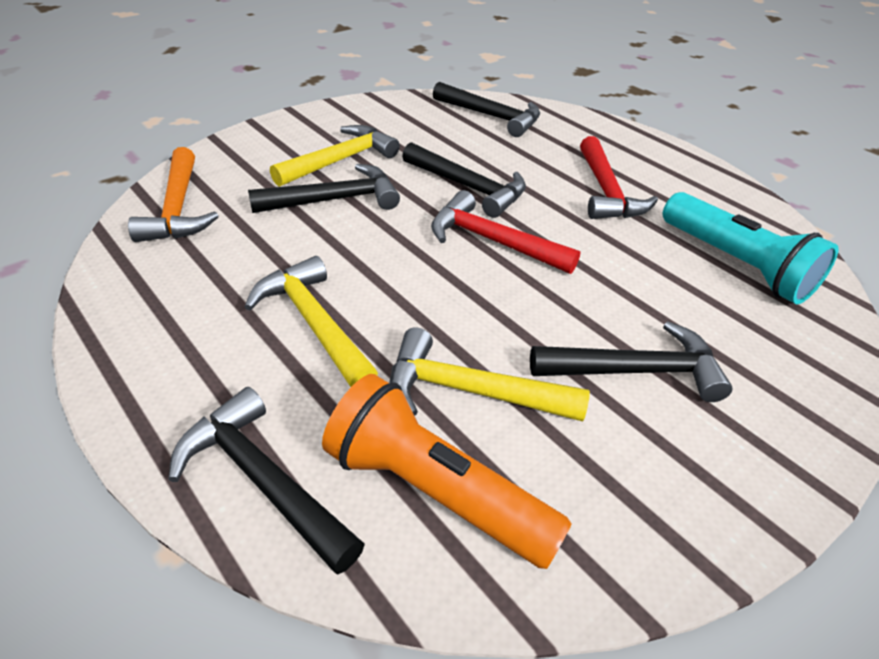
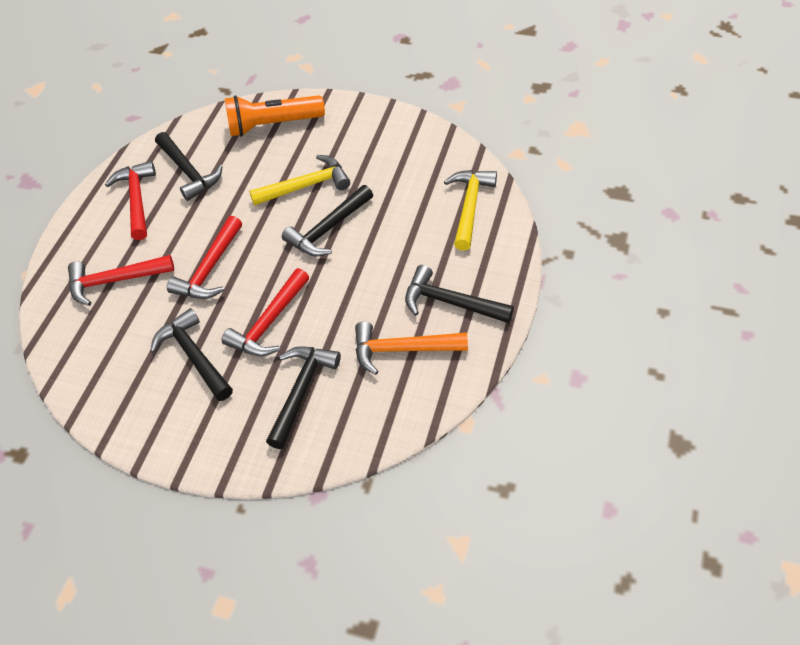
red hammer: [431,190,581,274] [580,136,658,219] = 2 -> [68,255,174,306] [105,161,156,240] [167,216,242,299] [221,268,309,356] = 4
turquoise flashlight: [663,192,839,304] = 1 -> none = 0
yellow hammer: [245,256,378,387] [270,125,400,187] [390,327,590,422] = 3 -> [249,155,350,206] [444,170,497,251] = 2

